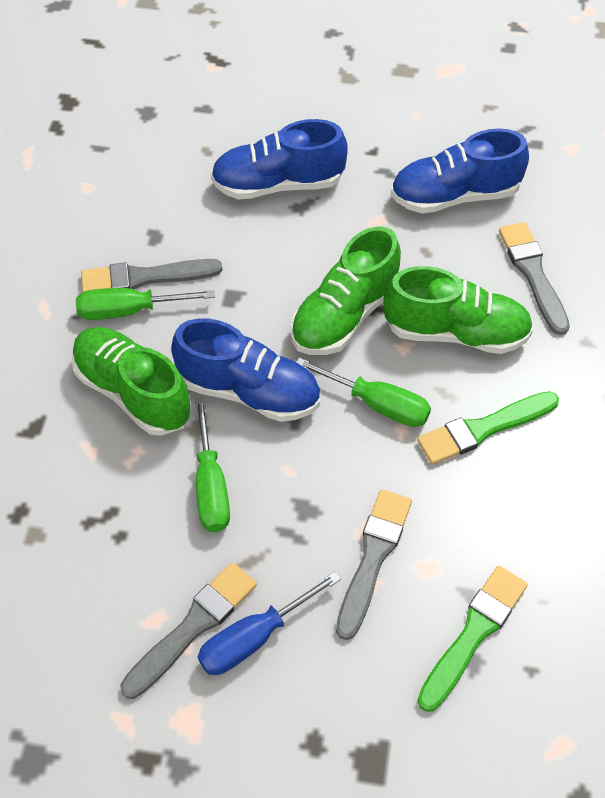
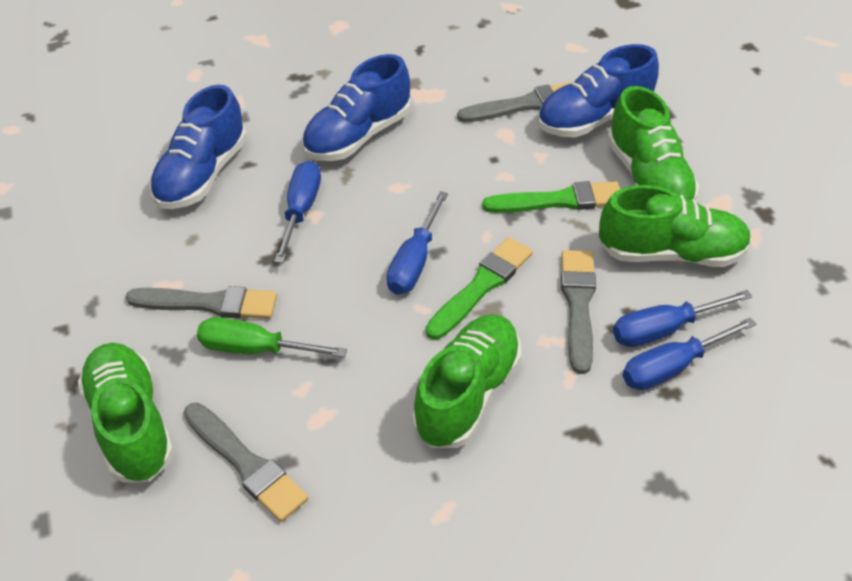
blue screwdriver: [198,571,341,675] = 1 -> [274,161,321,263] [387,191,448,294] [613,290,752,347] [623,317,756,390] = 4
green screwdriver: [76,288,215,320] [195,397,230,532] [296,357,431,427] = 3 -> [197,317,347,357] = 1
green shoe: [71,327,192,436] [291,227,401,355] [384,266,533,354] = 3 -> [78,343,174,483] [412,314,522,448] [599,185,752,267] [607,86,699,201] = 4

